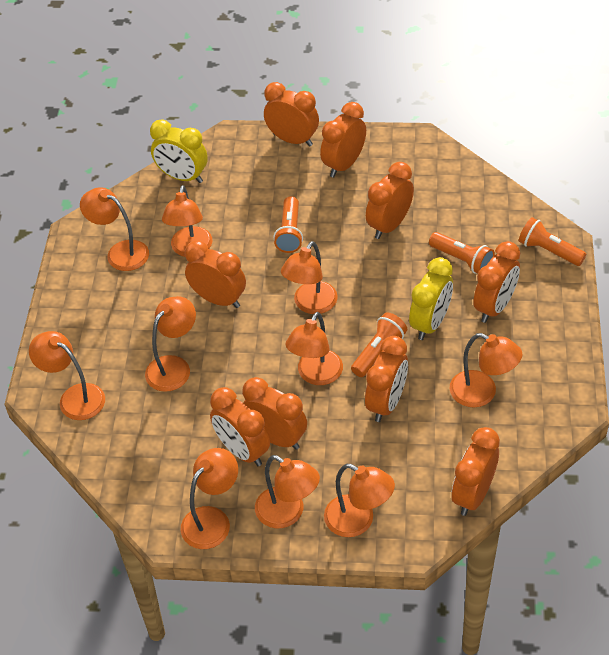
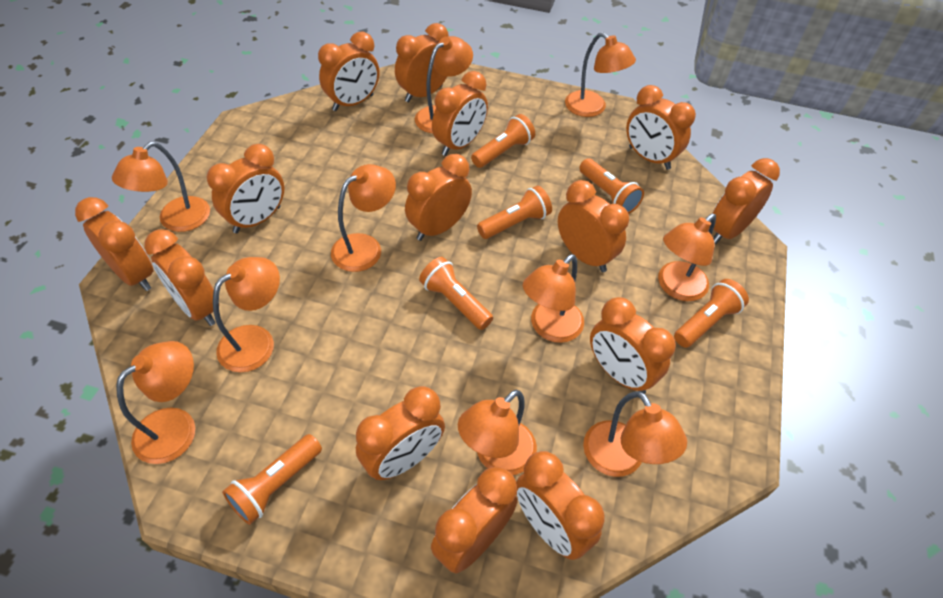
orange clock: [185,240,246,308] [210,387,270,466] [242,377,307,450] [264,82,319,147] [320,102,366,178] [365,336,408,422] [366,162,414,239] [452,427,500,516] [473,241,520,323] = 9 -> [75,197,153,291] [144,229,216,326] [207,144,284,233] [318,32,379,111] [356,386,445,480] [395,23,449,103] [405,154,472,241] [431,467,518,574] [432,71,488,156] [516,451,604,560] [558,180,629,272] [590,297,676,394] [626,85,696,170] [712,158,780,244] = 14
orange flashlight: [273,196,303,253] [351,312,407,377] [429,232,495,274] [519,217,586,266] = 4 -> [222,434,322,525] [419,257,493,330] [471,114,535,168] [477,186,552,239] [579,158,644,214] [674,279,749,348] = 6
yellow clock: [150,119,208,183] [409,257,453,340] = 2 -> none = 0

